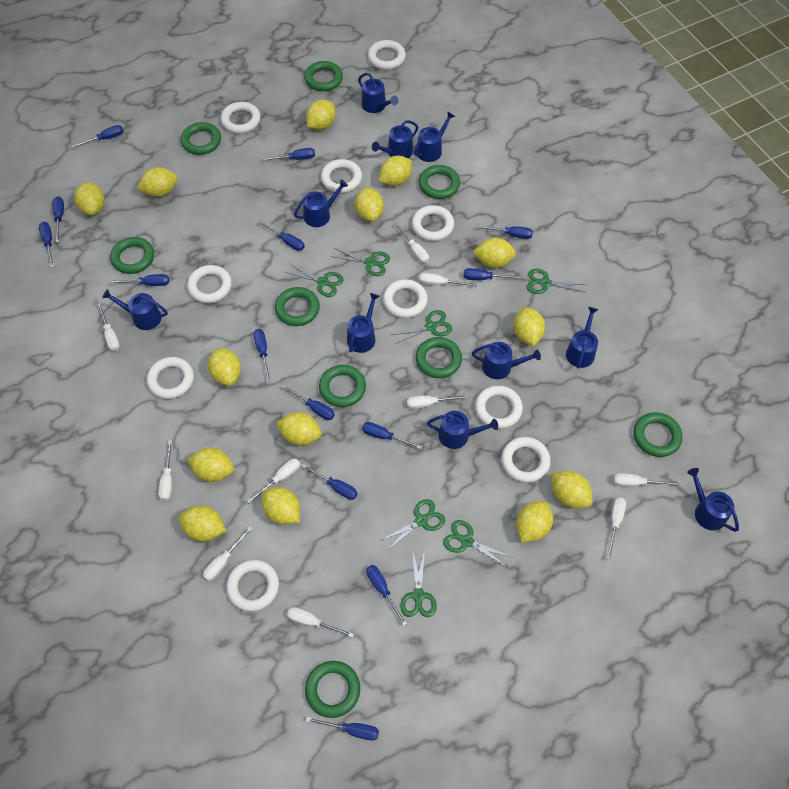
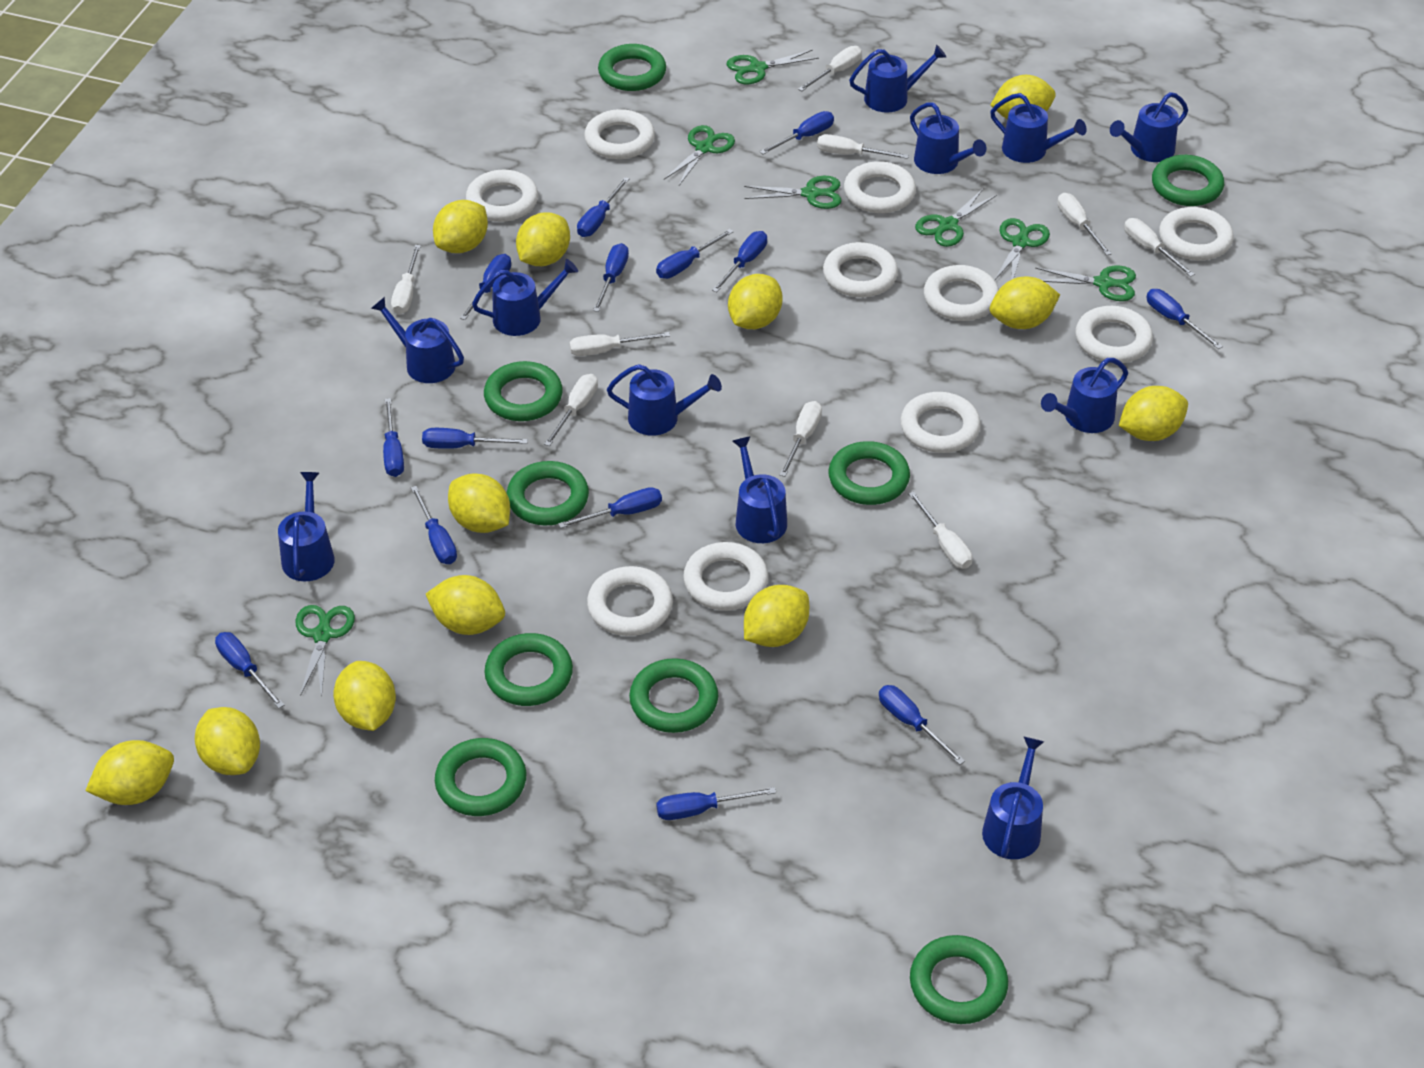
blue watering can: [102,289,168,330] [294,179,348,227] [347,293,380,353] [358,73,398,113] [372,120,419,158] [414,111,455,162] [427,411,498,449] [472,342,541,379] [566,307,599,369] [687,468,739,532] = 10 -> [278,472,335,582] [371,297,464,383] [472,259,578,336] [607,364,722,436] [732,436,787,543] [849,45,946,113] [910,102,986,174] [982,737,1044,859] [990,93,1087,163] [1041,358,1128,433] [1110,92,1188,162] = 11
white screwdriver: [97,303,120,351] [158,440,172,501] [203,526,253,581] [247,459,300,504] [287,607,354,638] [394,222,429,263] [407,395,469,409] [419,273,477,287] [606,497,626,560] [613,473,679,487] = 10 -> [391,245,421,314] [544,374,598,446] [569,332,670,356] [780,401,822,477] [798,46,862,91] [817,134,909,159] [908,491,973,569] [1057,193,1112,256] [1124,218,1195,277] = 9
yellow lemon: [74,182,104,215] [137,167,177,197] [179,506,226,541] [187,448,234,482] [208,347,241,386] [262,487,300,525] [276,412,322,446] [306,99,336,130] [355,188,384,221] [379,156,412,186] [473,237,516,268] [513,307,545,346] [516,501,553,542] [551,471,593,508] = 14 -> [85,740,174,805] [195,707,260,775] [333,661,396,731] [426,575,505,635] [433,200,488,253] [448,473,510,533] [516,212,570,266] [728,274,783,329] [744,585,809,647] [990,75,1056,119] [990,277,1060,329] [1119,386,1188,441] = 12

